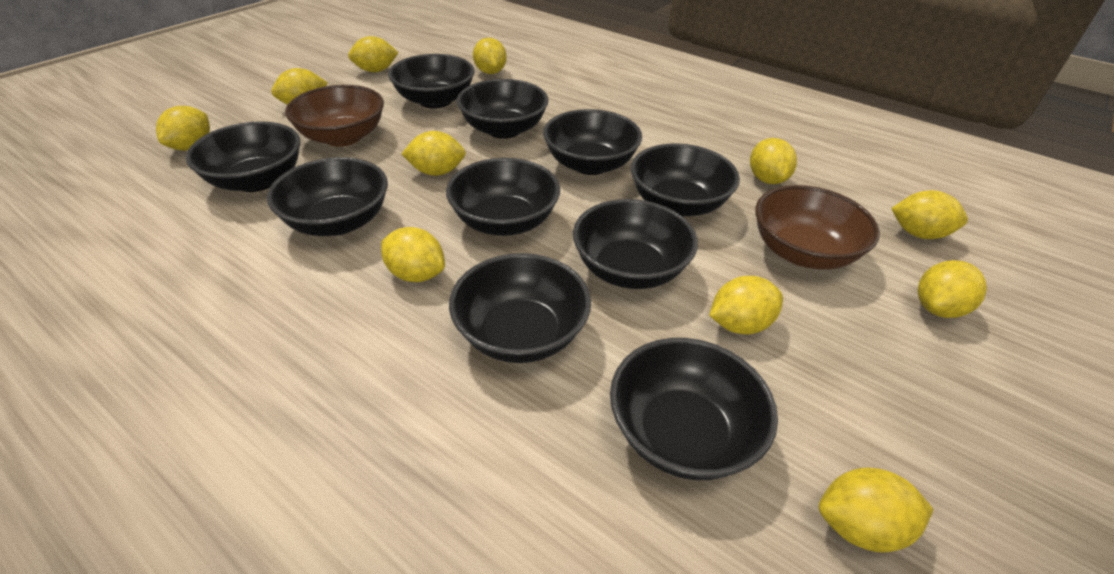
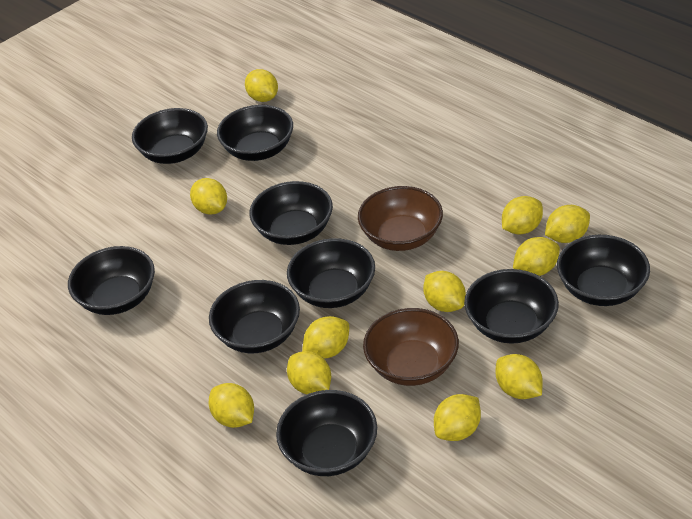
black bowl: [186,121,300,192] [267,157,388,236] [388,54,475,109] [446,158,560,236] [449,253,591,363] [457,79,549,139] [543,109,642,175] [573,199,698,289] [610,338,778,480] [631,143,740,217] = 10 -> [68,246,155,315] [132,108,208,164] [209,280,300,353] [217,105,293,161] [249,181,333,245] [276,390,377,476] [287,238,375,308] [464,269,559,343] [557,235,650,306] = 9

